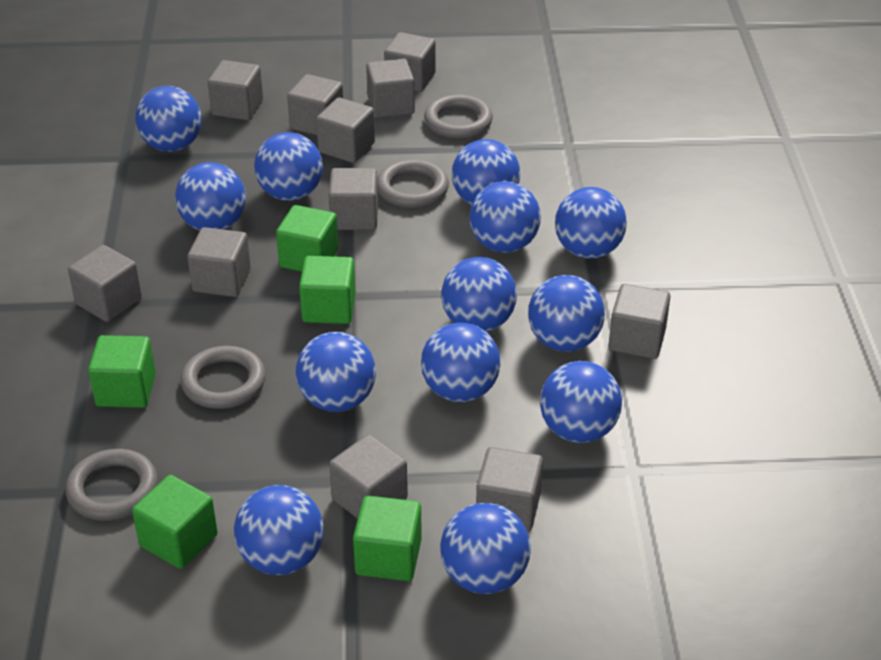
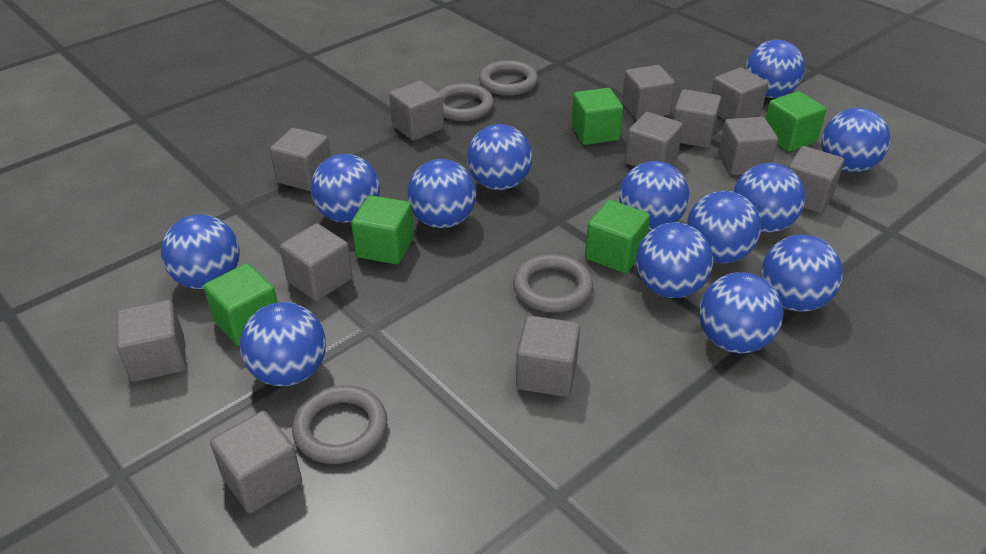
grey cube: [68,245,142,322] [187,227,251,297] [208,60,263,120] [287,74,343,135] [316,97,375,163] [329,168,378,230] [329,434,408,519] [366,58,415,118] [384,32,436,92] [476,447,543,532] [608,284,670,359] = 11 -> [116,300,187,382] [210,411,302,513] [270,128,331,191] [280,223,353,301] [389,81,444,141] [516,316,580,397] [622,65,675,120] [625,112,683,167] [673,89,721,148] [711,67,768,120] [719,117,778,175] [788,146,844,213] = 12

